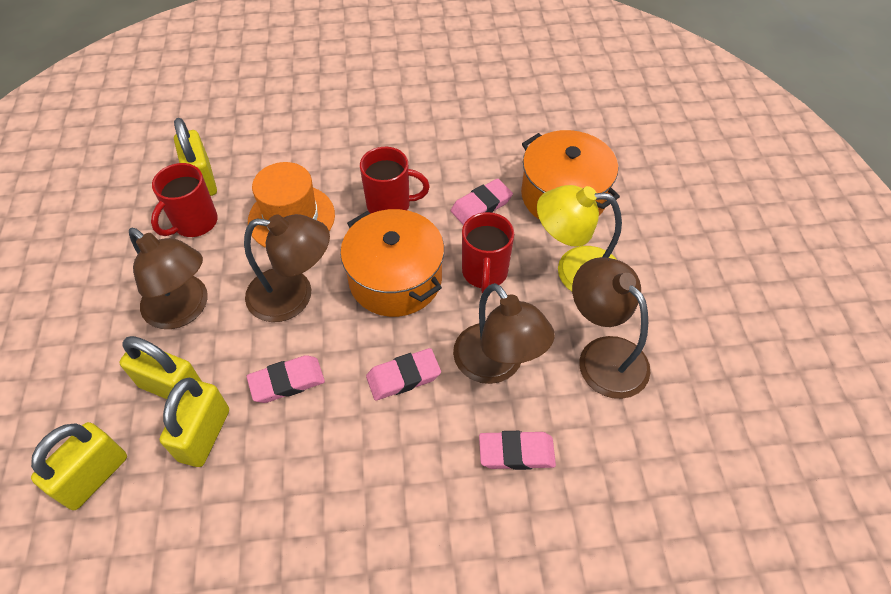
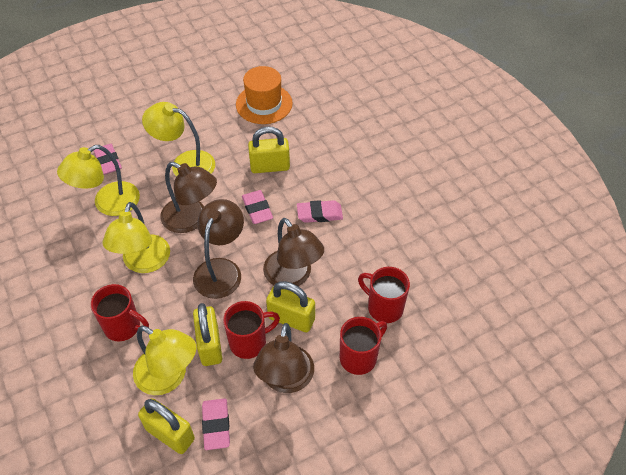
orange pot: [340,209,444,317] [521,130,620,219] = 2 -> none = 0
red mug: [151,163,218,237] [360,147,430,213] [462,212,514,293] = 3 -> [91,284,149,341] [223,301,280,359] [340,317,387,375] [358,267,410,323] = 4
yellow lamp: [537,185,622,291] = 1 -> [57,145,140,216] [103,202,170,273] [133,326,196,395] [142,102,215,177] = 4

